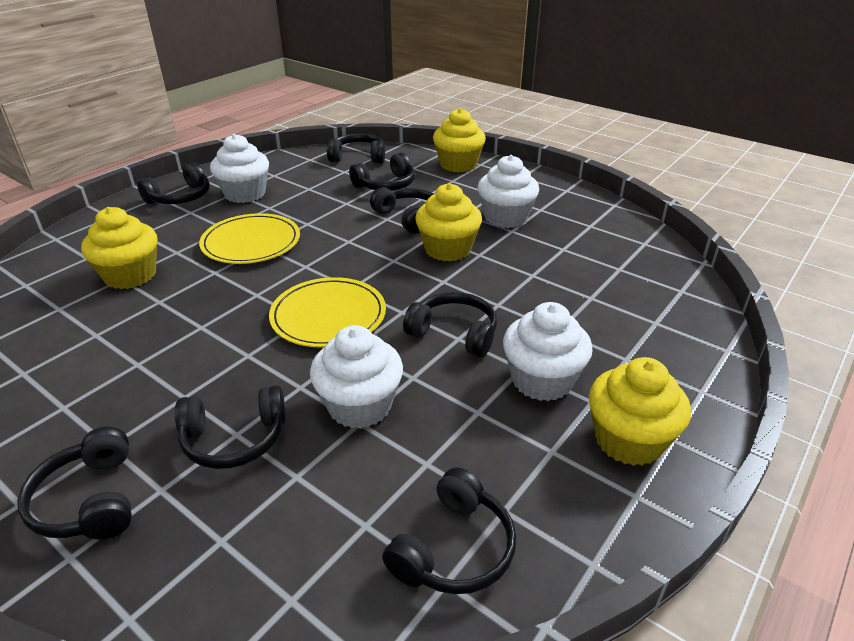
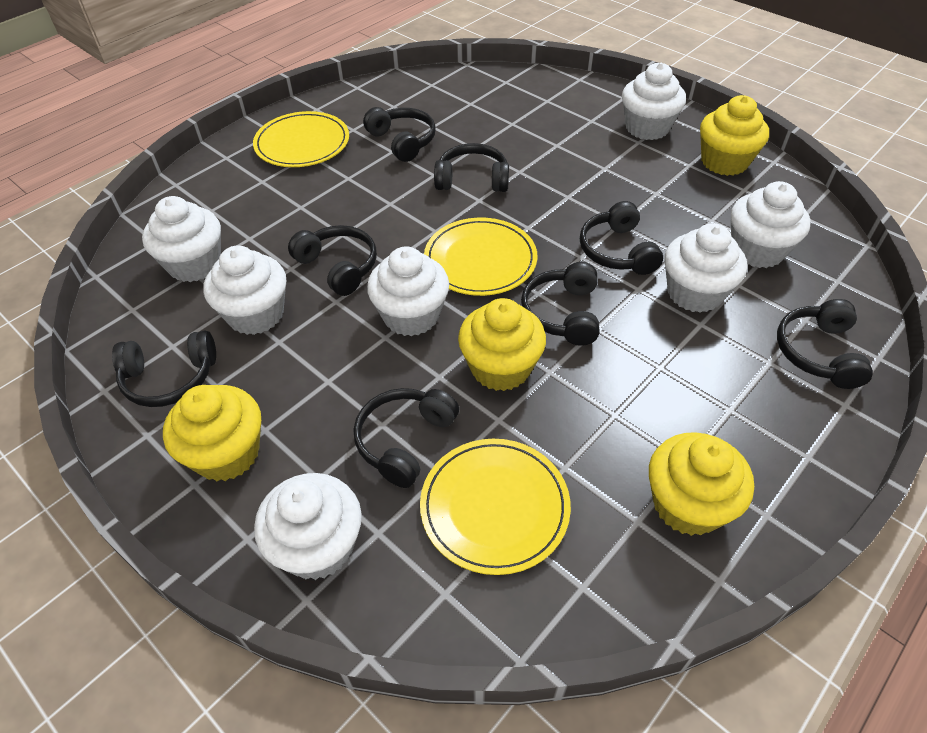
white cupcake: [210,134,269,203] [310,325,403,429] [478,155,539,228] [503,302,593,401] = 4 -> [142,196,221,282] [203,246,286,335] [254,473,362,580] [367,246,449,336] [622,63,686,140] [664,223,747,313] [731,181,811,268] = 7
yellow plate: [199,213,300,264] [269,277,386,347] = 2 -> [253,111,349,167] [420,439,571,575] [424,218,537,296] = 3

